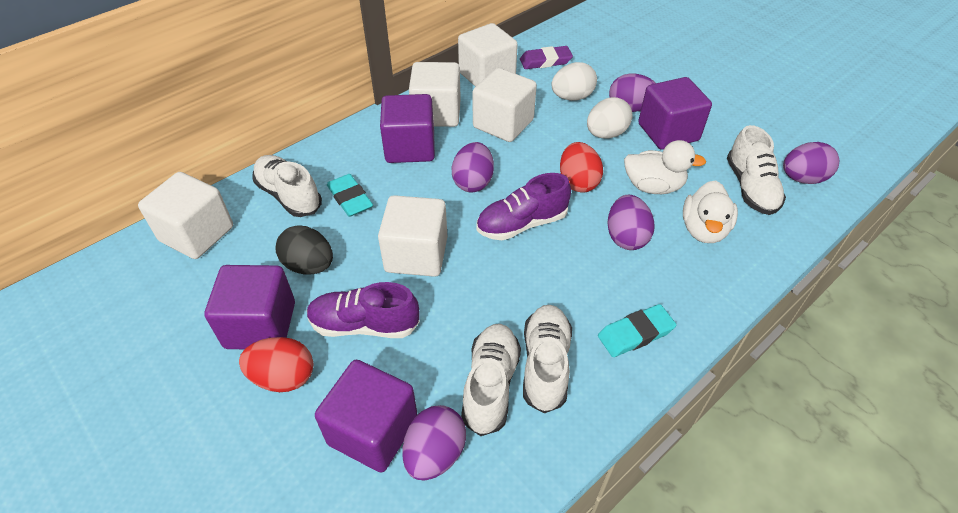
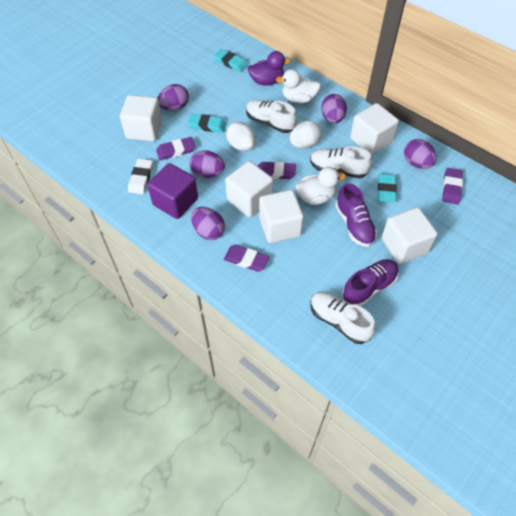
black egg: [275,226,333,274] = 1 -> none = 0
purple cube: [204,265,295,349] [315,360,418,473] [380,94,435,163] [638,77,712,150] = 4 -> [147,163,198,219] = 1
purple duck: none = 0 -> [248,51,291,85] = 1
purple eraser: [520,46,573,69] = 1 -> [156,137,196,160] [224,245,269,272] [257,162,296,179] [442,168,463,204] = 4
red egg: [239,337,313,392] [560,142,603,193] = 2 -> none = 0
turquoise eraser: [327,174,373,217] [598,304,676,357] = 2 -> [188,114,227,133] [213,49,248,72] [378,173,397,202] = 3
white eraser: none = 0 -> [128,159,153,194] = 1
white shoe: [252,155,322,217] [461,324,521,436] [523,305,572,413] [727,125,786,215] = 4 -> [246,100,297,133] [310,146,372,178] [310,292,376,344] = 3

